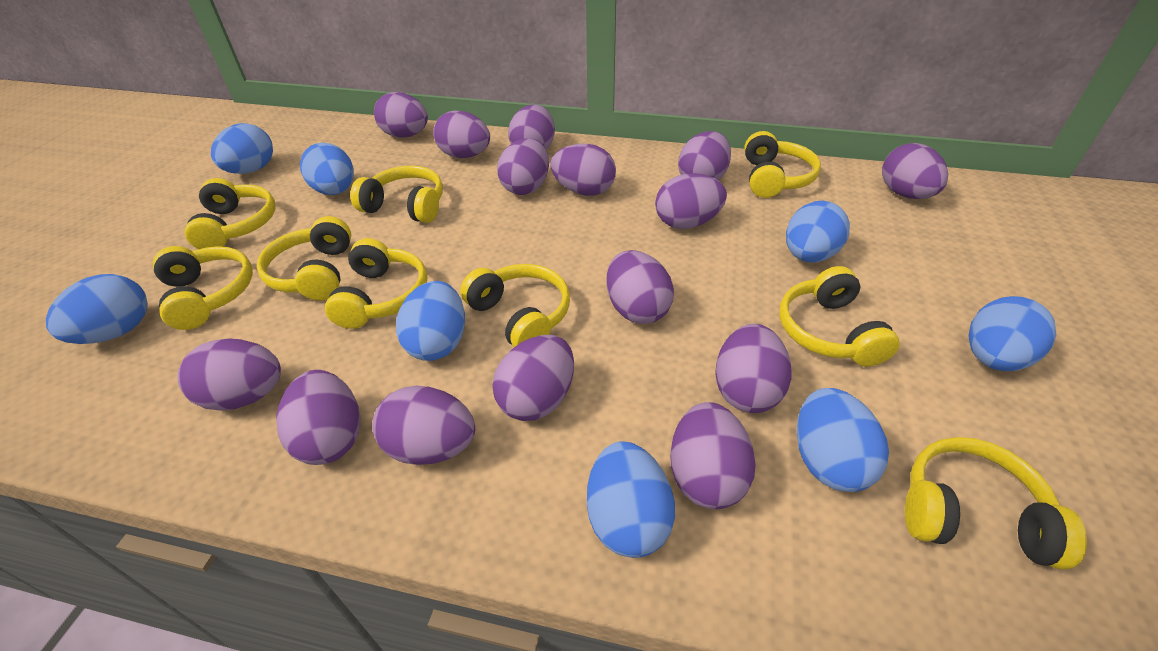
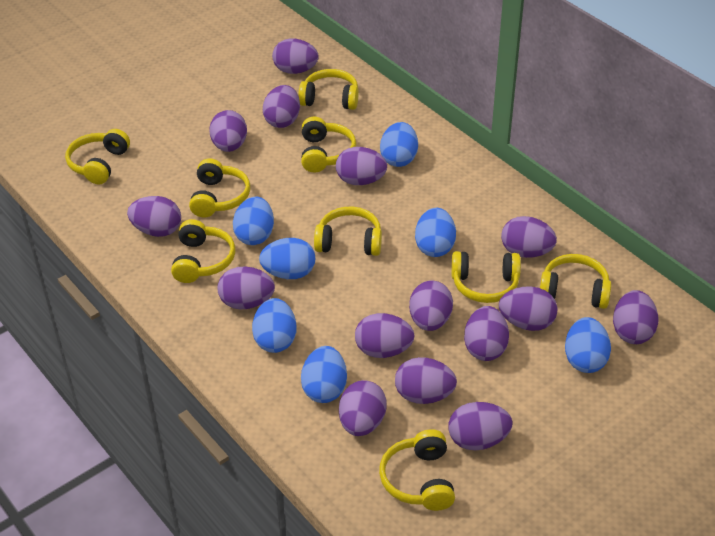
blue egg: [46,274,148,344] [211,123,273,174] [300,143,354,195] [396,281,465,361] [587,441,675,558] [786,201,850,263] [797,388,889,492] [968,296,1056,371] = 8 -> [233,197,274,245] [252,298,296,353] [259,238,315,279] [301,346,347,403] [380,122,418,167] [415,208,456,257] [565,317,611,373] = 7

